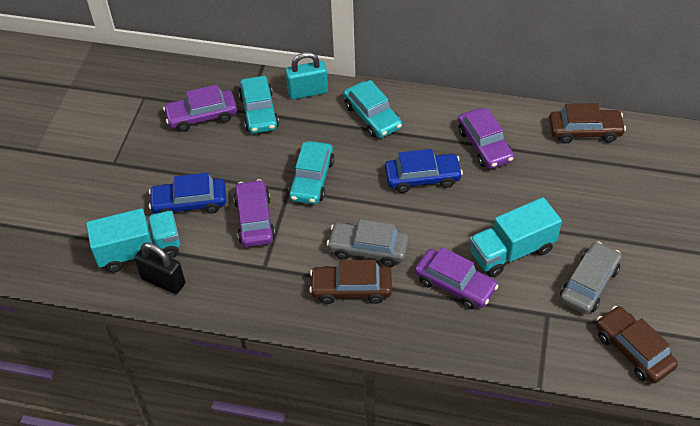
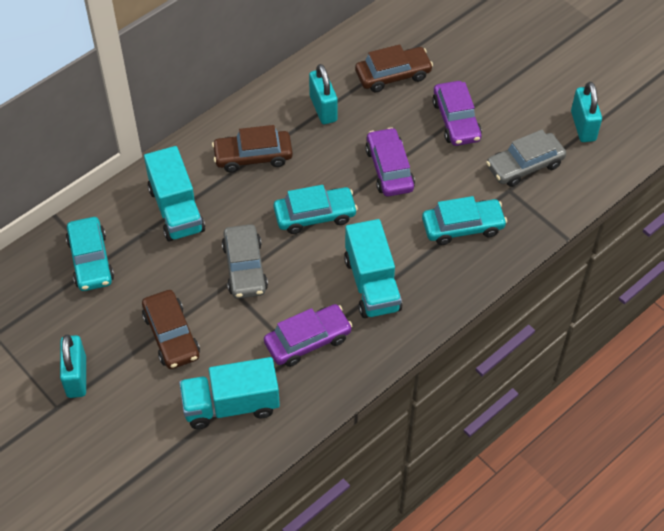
black padlock: [134,243,185,294] = 1 -> none = 0
blue car: [149,173,226,214] [385,149,463,193] = 2 -> none = 0
purple car: [163,85,237,132] [233,179,275,247] [415,247,498,309] [458,108,514,169] = 4 -> [264,304,353,367] [365,127,415,197] [432,81,482,146] = 3
turquoise padlock: [285,52,328,100] = 1 -> [60,334,86,398] [309,64,338,124] [571,82,602,142] = 3
turquoise truck: [86,208,180,273] [469,197,562,277] = 2 -> [144,146,205,242] [179,357,280,429] [344,219,402,318] = 3

